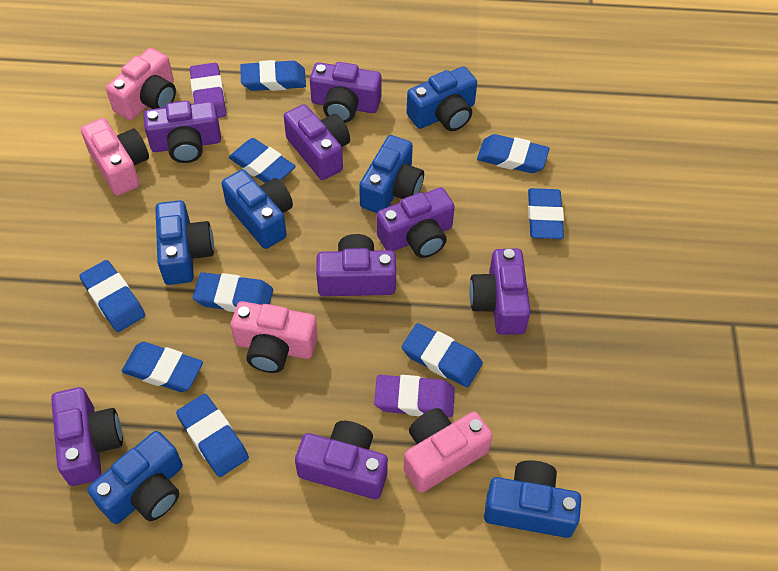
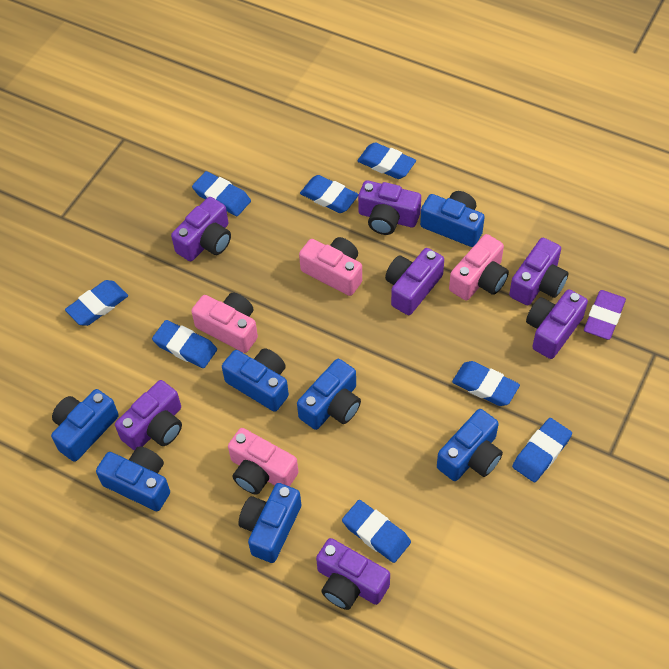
blue camera: [87,431,183,524] [155,200,214,285] [222,170,293,249] [359,135,424,213] [407,66,477,131] [484,460,581,538] = 6 -> [51,389,119,462] [96,446,170,511] [222,348,289,412] [238,483,301,563] [297,359,361,430] [420,191,485,247] [437,409,503,481] = 7
blue eraser: [79,260,145,332] [122,342,203,392] [176,394,249,477] [193,272,273,312] [229,138,296,183] [240,60,306,91] [402,323,483,387] [477,134,550,173] [528,188,564,239] = 9 -> [65,280,128,326] [152,320,217,368] [192,171,251,216] [300,175,359,213] [342,500,411,563] [357,143,416,179] [452,361,520,406] [512,418,572,482] = 8
purple camera: [51,387,123,486] [144,101,221,163] [284,104,350,180] [295,421,388,499] [310,62,382,123] [316,234,396,296] [376,187,455,258] [469,249,531,335] = 8 -> [115,380,182,451] [171,197,231,261] [316,538,390,610] [358,180,421,235] [385,248,444,315] [509,238,568,305] [526,290,588,359] = 7
purple eraser: [190,63,226,118] [374,375,455,417] = 2 -> [584,290,626,340] = 1

